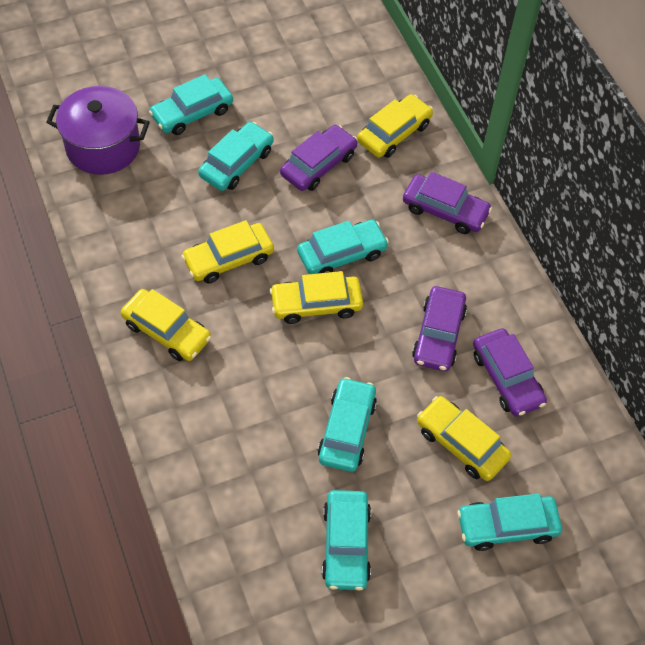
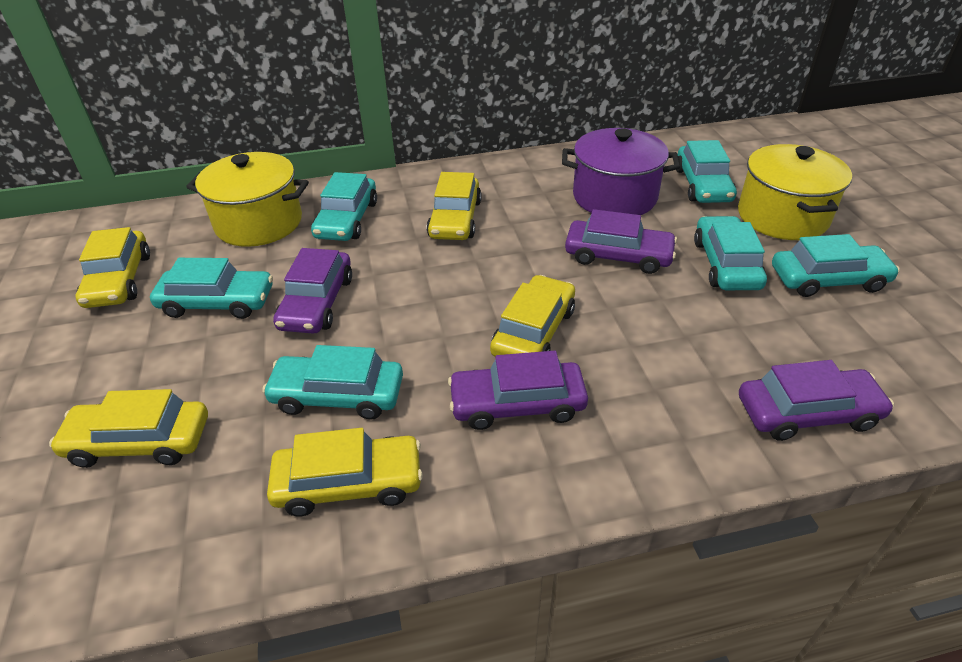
yellow pot: none = 0 -> [187,152,309,247] [738,144,852,240] = 2

